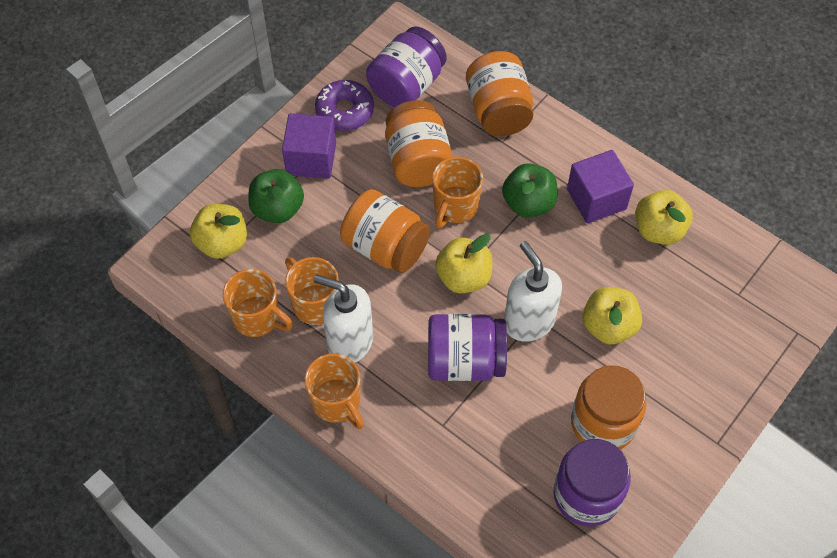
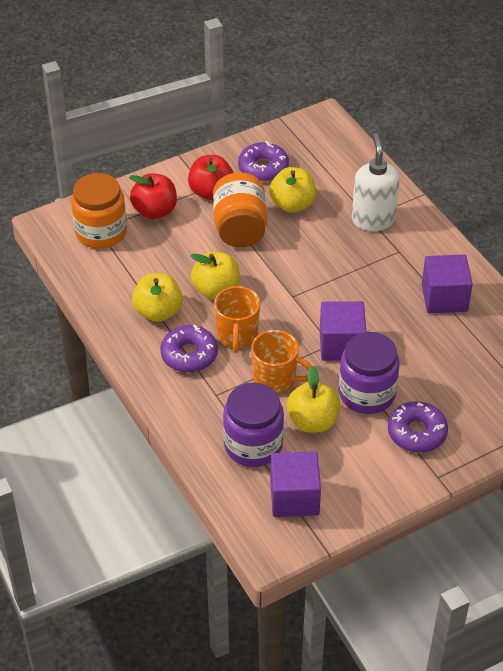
green apple: [248,169,304,223] [502,163,557,218] = 2 -> none = 0
orange jar: [340,189,430,273] [385,100,453,187] [466,51,533,136] [571,365,646,449] = 4 -> [71,173,127,249] [213,172,267,247] = 2
orange mug: [223,269,293,337] [285,257,339,325] [304,354,364,429] [432,157,483,229] = 4 -> [214,286,260,353] [251,330,312,393] = 2
purple cube: [282,113,336,179] [567,150,634,224] = 2 -> [270,451,321,517] [320,301,366,361] [422,254,473,313] = 3
purple donut: [315,80,374,131] = 1 -> [160,324,218,373] [238,141,289,182] [388,401,448,453] = 3
purple jar: [366,26,446,107] [428,314,507,381] [554,439,631,527] = 3 -> [223,383,284,467] [339,332,400,414] = 2
red apple: none = 0 -> [129,173,177,219] [188,155,234,200] = 2
white soap dispenser: [313,274,373,363] [504,241,562,342] = 2 -> [352,133,400,231] = 1

